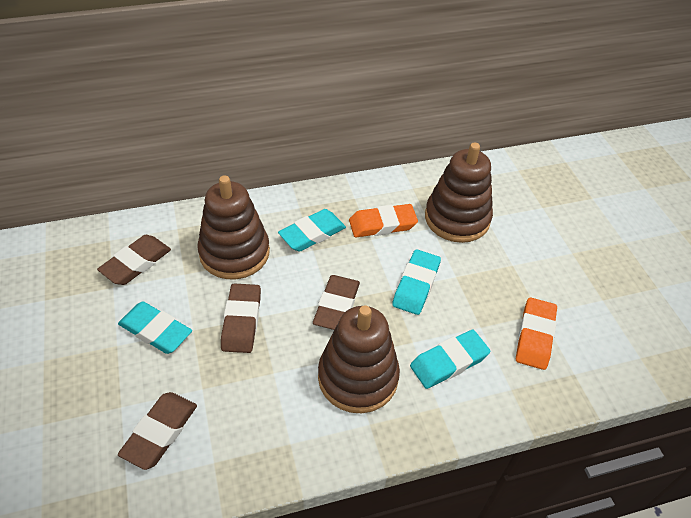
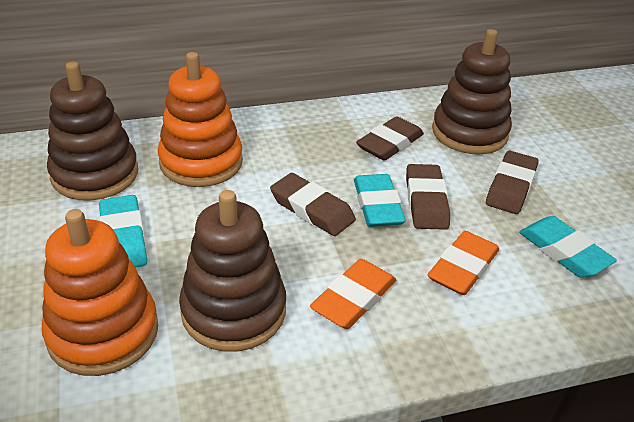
orange stacking toy: none = 0 -> [42,209,158,376] [158,52,243,187] = 2
turquoise eraser: [118,301,192,354] [278,209,346,252] [392,249,441,315] [410,330,491,389] = 4 -> [99,195,147,268] [354,174,406,227] [519,216,617,278] = 3

